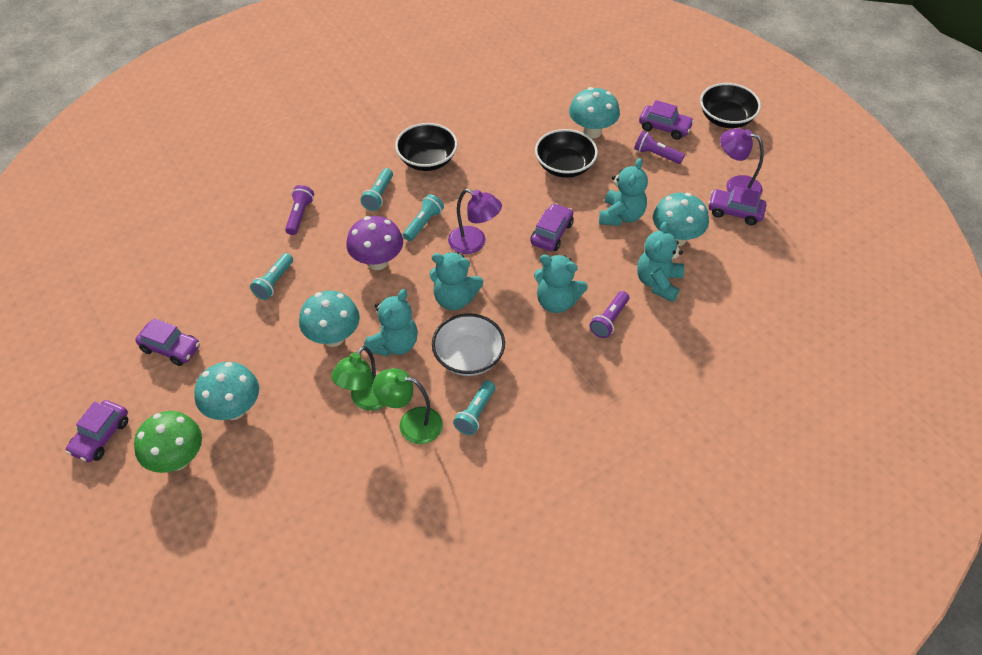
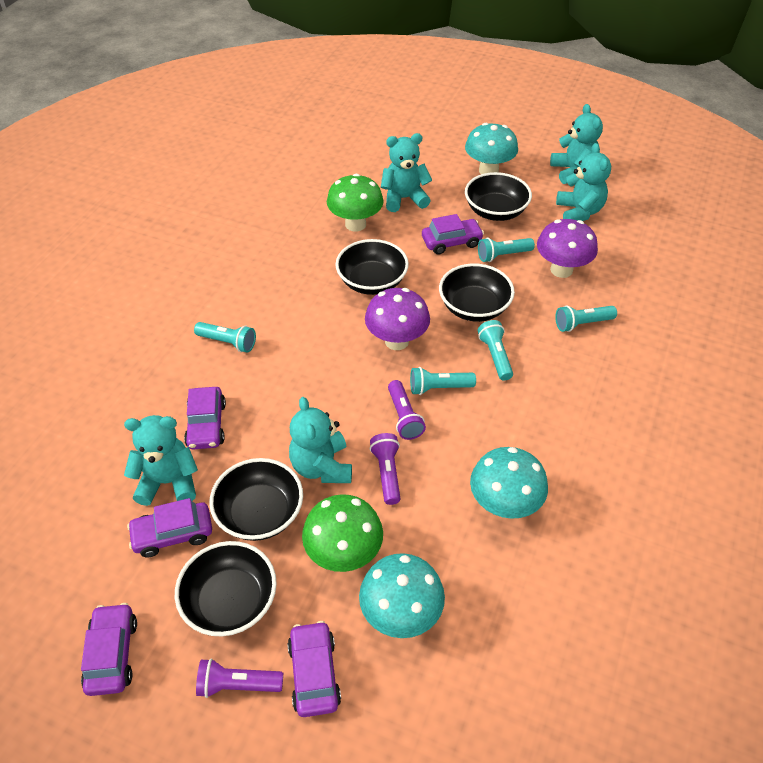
black bowl: [395,123,458,171] [535,129,598,178] [700,83,761,128] = 3 -> [175,541,277,636] [209,458,303,541] [335,239,409,295] [439,263,515,322] [465,172,532,221] = 5
green lamp: [331,346,385,411] [373,368,443,444] = 2 -> none = 0
green mushroom: [134,411,202,473] = 1 -> [302,494,383,572] [327,174,384,231] = 2
purple lamp: [448,189,502,254] [720,128,764,196] = 2 -> none = 0
purple mushroom: [346,216,403,270] = 1 -> [365,288,430,350] [537,219,598,278] = 2
turquoise flashlight: [250,253,293,300] [360,168,393,211] [403,194,444,241] [453,380,495,435] = 4 -> [194,322,256,353] [410,367,476,395] [478,237,535,262] [478,320,513,381] [555,305,617,332] = 5
turquoise mushroom: [194,362,259,420] [299,291,360,347] [569,87,620,138] [653,193,709,246] = 4 -> [359,553,445,638] [465,123,518,174] [470,447,548,519] = 3
white bowl: [432,313,505,376] = 1 -> none = 0

